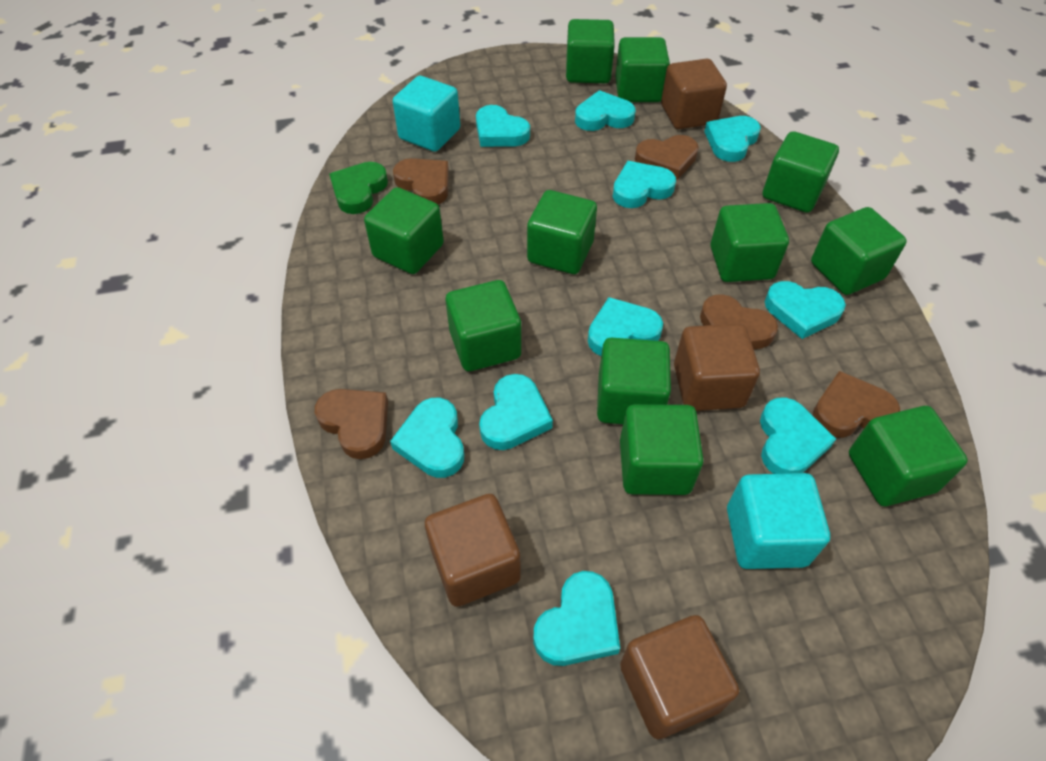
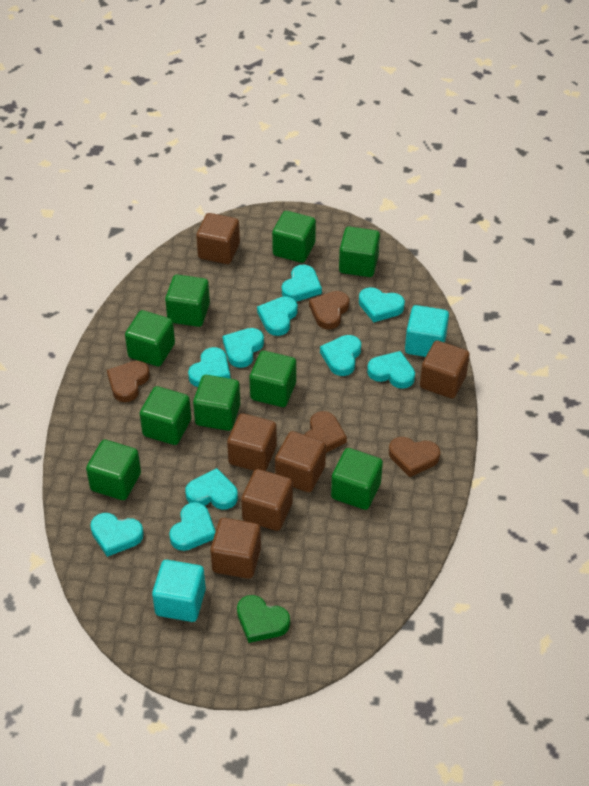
brown cube: [425,494,520,607] [620,615,739,739] [661,59,727,129] [674,324,760,411] = 4 -> [196,213,240,264] [210,518,261,579] [227,413,277,471] [241,469,293,531] [275,431,326,492] [420,340,470,398] = 6
brown heart: [315,389,388,459] [393,158,449,204] [635,135,699,180] [700,294,778,349] [812,371,900,438] = 5 -> [107,361,150,402] [305,411,347,453] [309,291,349,330] [389,437,440,477] = 4
green cube: [364,187,444,274] [446,280,521,371] [527,190,597,274] [566,19,615,83] [597,338,671,424] [615,37,670,102] [620,404,703,495] [711,203,789,282] [763,131,839,213] [811,207,907,295] [849,406,968,506] = 11 -> [86,440,141,500] [125,310,175,366] [140,386,191,445] [165,275,210,327] [193,375,240,431] [249,351,296,407] [272,211,316,263] [331,448,383,510] [339,226,380,277] = 9

